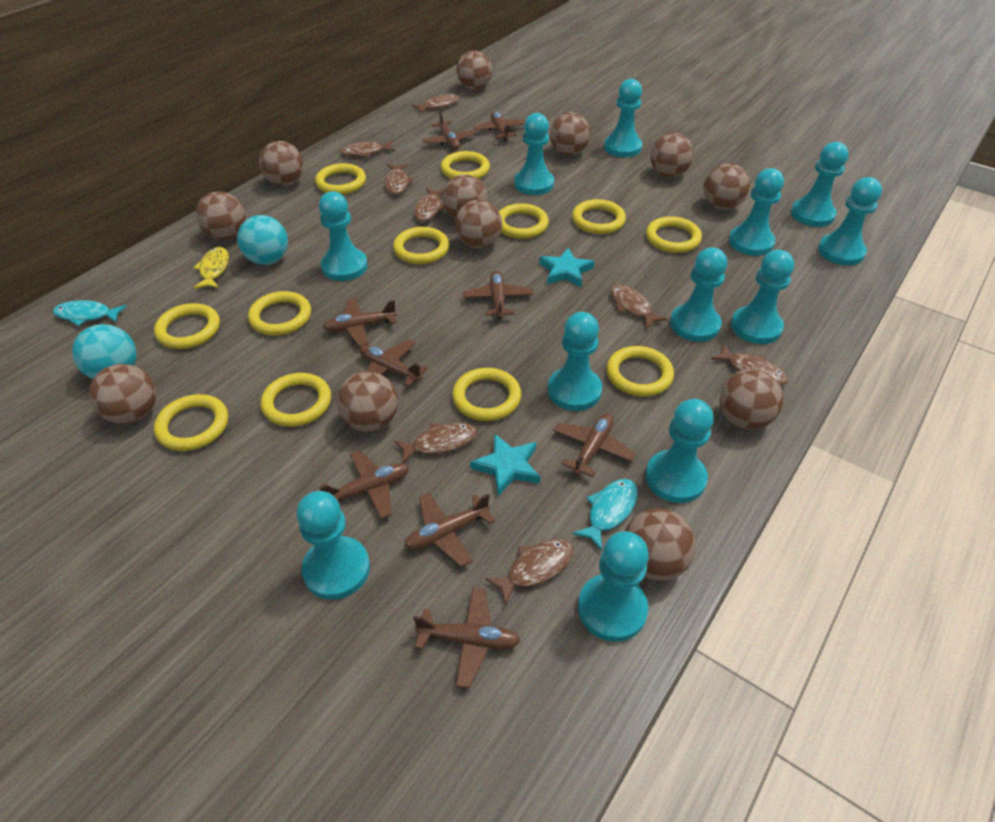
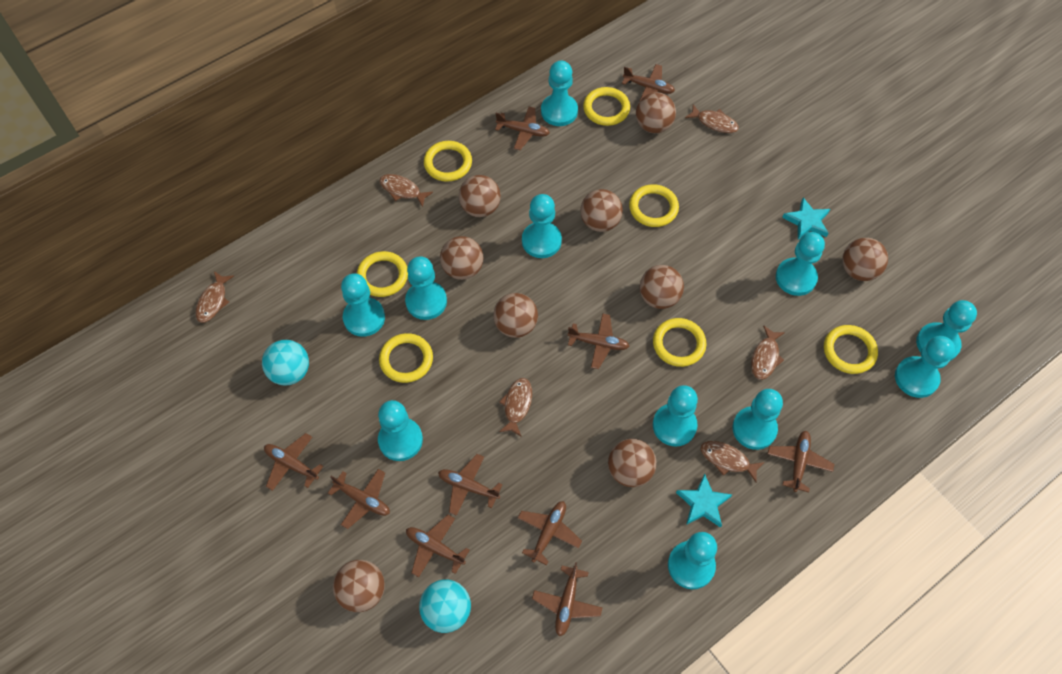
brown ball: [89,364,156,424] [196,192,246,240] [259,141,303,186] [337,371,398,432] [442,174,488,219] [455,200,502,248] [457,51,492,90] [550,112,590,156] [625,508,696,581] [650,133,694,177] [703,163,750,210] [719,369,783,430] = 12 -> [333,560,385,612] [440,236,483,280] [459,175,501,217] [493,293,538,338] [580,189,623,232] [608,439,656,487] [636,92,676,133] [640,265,684,309] [842,238,888,281] = 9
brown fish: [340,140,395,158] [384,164,414,195] [394,423,477,463] [412,94,460,114] [414,188,445,222] [485,539,574,605] [610,284,667,329] [711,343,788,386] = 8 -> [195,271,234,323] [379,174,433,207] [499,378,532,437] [685,104,739,133] [700,441,765,483] [751,326,785,380] = 6
brown plane: [319,450,409,519] [323,298,397,347] [359,339,428,387] [404,492,495,567] [413,588,521,688] [422,111,476,150] [463,270,533,318] [473,111,525,141] [553,413,636,477] = 9 -> [264,433,324,491] [328,469,390,529] [406,515,470,577] [438,454,503,516] [495,107,550,150] [518,501,582,565] [532,562,603,636] [568,313,629,369] [622,64,675,100] [768,431,834,492] = 10
turquoise fish: [53,300,127,326] [573,479,638,551] = 2 -> none = 0
turquoise pawn: [297,491,370,600] [319,191,368,281] [514,113,554,195] [548,312,602,411] [578,531,649,642] [604,79,642,157] [645,399,714,503] [670,247,727,342] [729,168,784,256] [731,250,794,344] [791,142,849,227] [818,177,882,266] = 12 -> [341,273,385,337] [378,400,423,461] [405,256,447,320] [522,194,562,258] [541,61,578,126] [653,385,698,446] [668,532,717,589] [732,389,783,450] [776,232,825,296] [895,336,955,398] [916,300,977,361] = 11
yellow fish: [193,247,229,289] = 1 -> none = 0
yellow ring: [154,303,220,349] [154,394,228,451] [248,291,311,336] [261,373,331,427] [315,163,366,194] [393,227,449,264] [441,151,490,179] [452,368,521,421] [499,203,549,239] [572,199,626,234] [606,346,674,397] [646,216,702,253] = 12 -> [357,251,408,297] [379,333,433,383] [424,141,472,182] [583,87,630,126] [629,184,679,227] [653,318,706,367] [824,325,878,374] = 7

